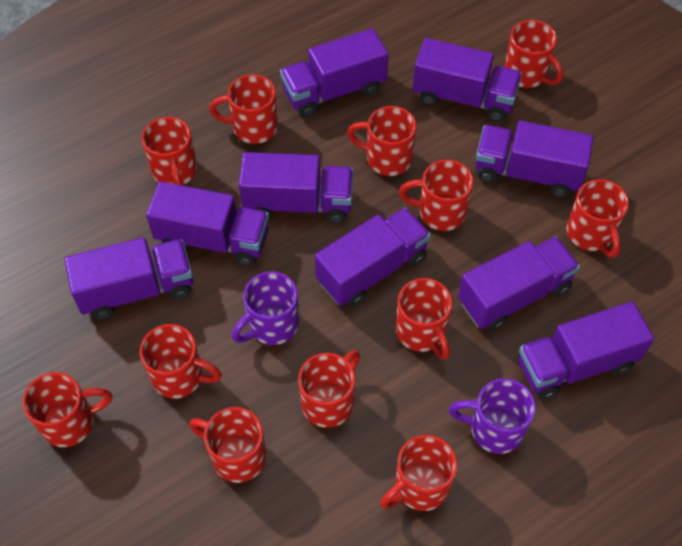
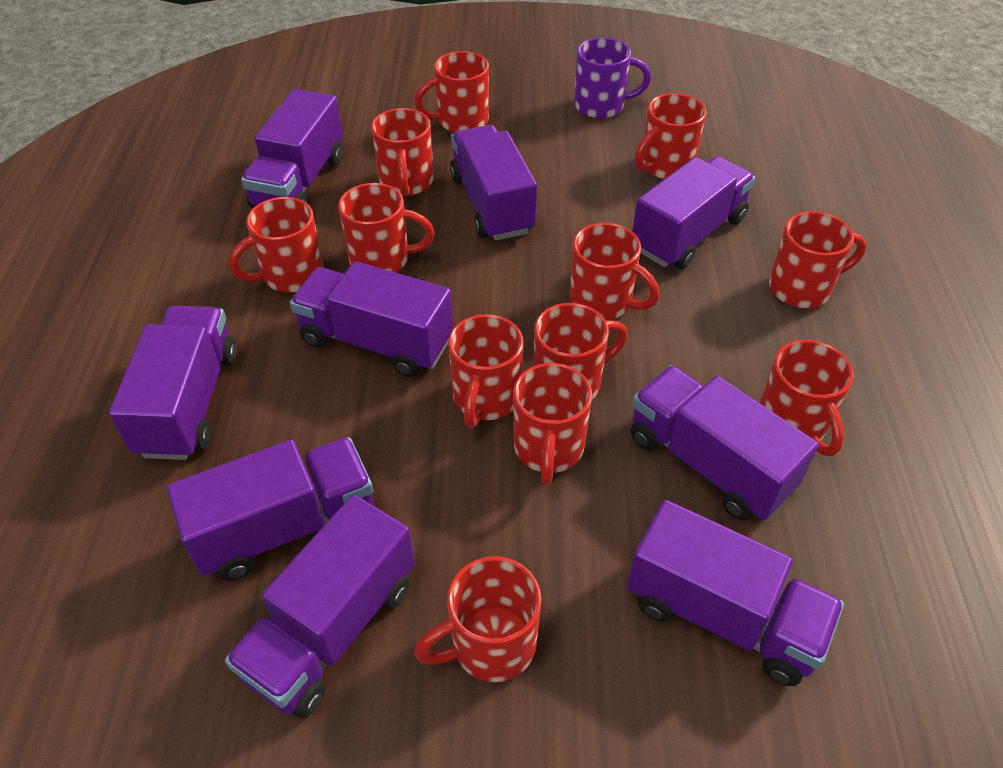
purple mug: [232,271,299,345] [449,379,536,454] = 2 -> [574,37,651,119] = 1

